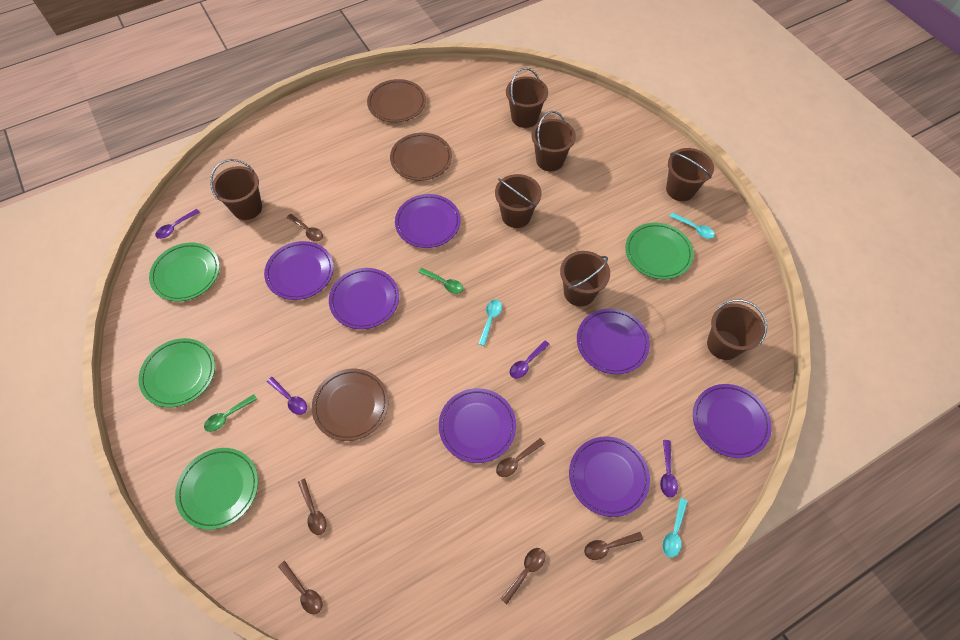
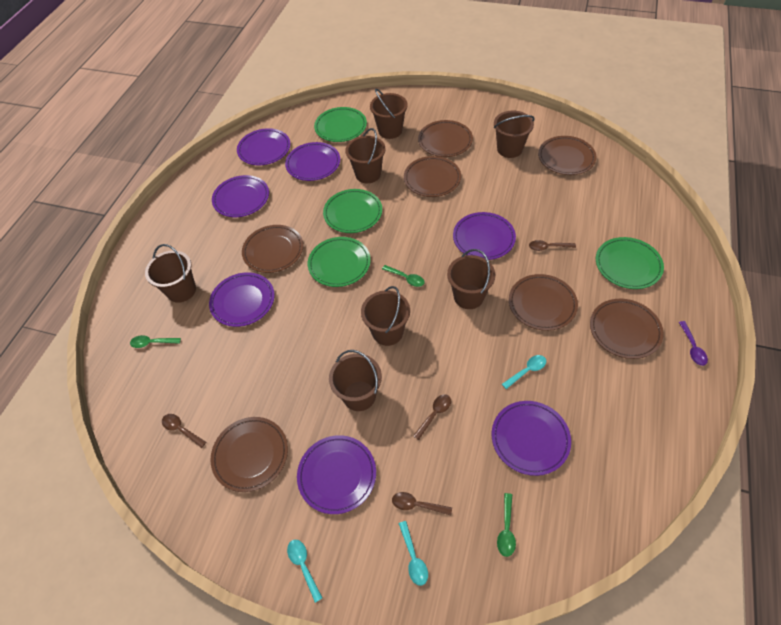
brown plate: [312,369,389,441] [367,79,426,123] [390,132,452,181] = 3 -> [210,417,288,492] [242,225,303,273] [404,156,461,197] [418,120,473,157] [509,274,578,331] [538,136,597,175] [590,299,664,359] = 7
brown spoon: [278,561,322,614] [287,214,323,241] [298,479,326,535] [496,438,545,477] [500,548,545,604] [584,532,643,560] = 6 -> [162,414,206,448] [392,492,452,515] [413,394,451,440] [529,240,576,251] = 4
green spoon: [204,394,257,432] [418,268,463,294] = 2 -> [130,335,181,348] [382,265,425,287] [497,493,516,557] = 3
purple spoon: [155,209,200,239] [267,377,307,415] [510,340,550,379] [660,440,678,498] = 4 -> [679,321,708,366] = 1

